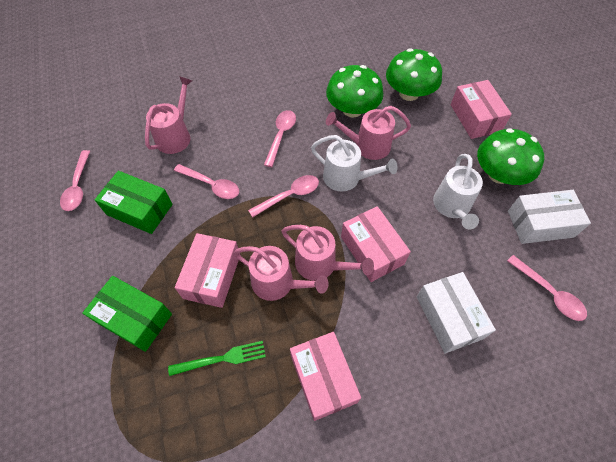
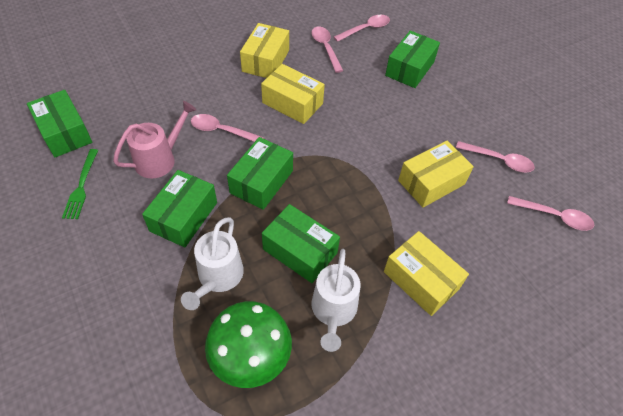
green box: [82,276,172,352] [95,171,173,234] = 2 -> [27,90,92,157] [142,170,217,248] [227,137,293,210] [262,204,340,283] [385,31,440,88] = 5
green mushroom: [326,65,384,118] [386,48,442,101] [477,128,544,185] = 3 -> [205,301,292,388] = 1
pink box: [175,233,240,308] [290,332,361,421] [341,206,411,282] [450,80,512,139] = 4 -> none = 0
pink watering can: [145,76,192,154] [234,246,328,301] [282,225,374,281] [326,106,411,160] = 4 -> [113,101,196,178] = 1
white box: [417,272,496,353] [508,190,591,244] = 2 -> none = 0
yellow box: none = 0 -> [240,23,289,78] [261,64,325,124] [384,231,469,316] [398,141,474,208] = 4

